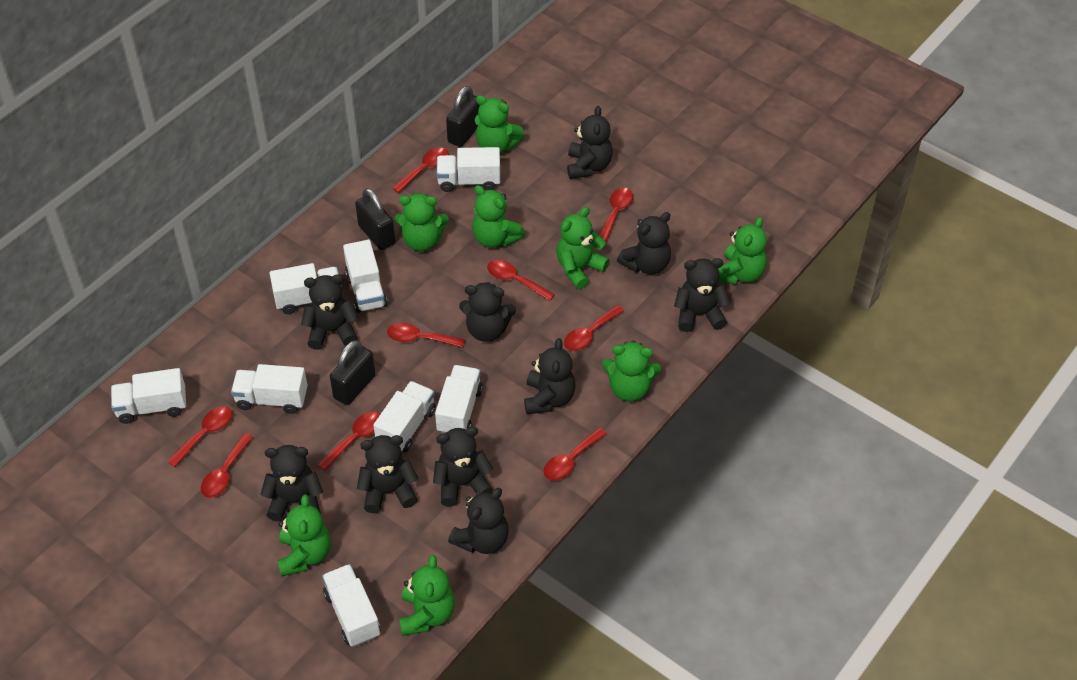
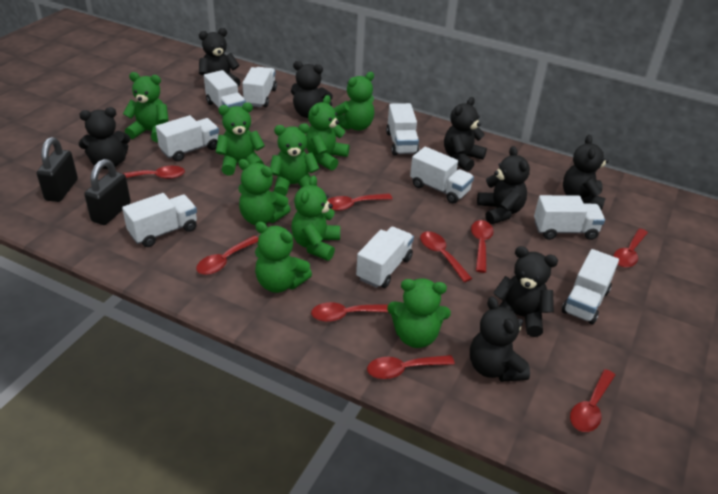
black padlock: [330,340,376,405] [355,188,395,250] [446,86,480,147] = 3 -> [37,137,78,202] [84,159,131,225] = 2
black teddy bear: [260,445,323,521] [301,274,358,350] [357,435,418,513] [433,427,493,507] [448,488,509,554] [459,282,516,342] [524,338,575,414] [567,106,613,179] [617,212,671,274] [674,258,731,332] = 10 -> [79,107,130,169] [199,28,240,87] [291,61,333,118] [444,97,487,171] [470,296,530,382] [477,146,530,224] [493,246,558,337] [563,135,609,211] = 8
green teddy bear: [277,494,331,577] [394,193,449,251] [399,555,455,636] [472,185,525,248] [475,95,524,153] [556,207,609,289] [602,341,661,402] [718,217,767,285] = 8 -> [123,72,169,142] [216,103,265,175] [238,159,291,225] [255,222,312,293] [270,123,320,196] [291,175,340,261] [306,95,350,171] [334,72,374,131] [387,278,451,348] = 9
white truck: [111,368,186,424] [231,364,308,414] [270,263,342,314] [322,564,380,647] [343,240,387,313] [373,381,436,452] [435,365,483,434] [437,147,500,192] = 8 -> [122,193,197,247] [156,115,219,162] [204,70,246,118] [242,67,277,107] [356,227,414,288] [386,103,419,155] [410,147,474,203] [534,195,605,240] [562,249,619,324] = 9

